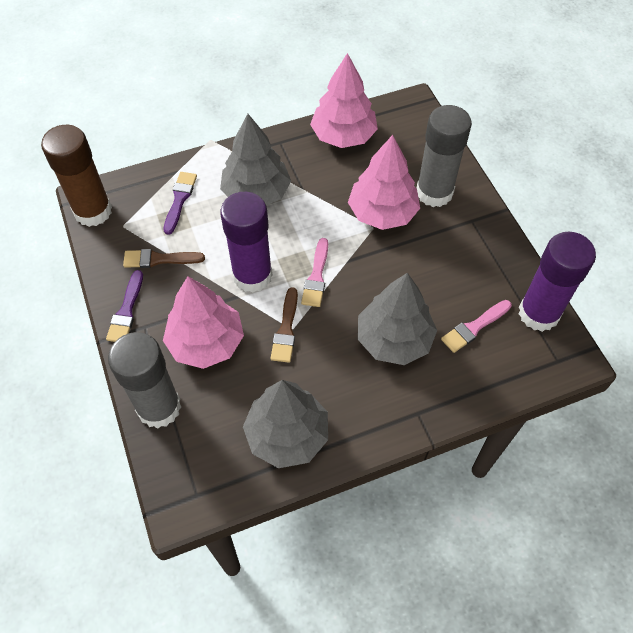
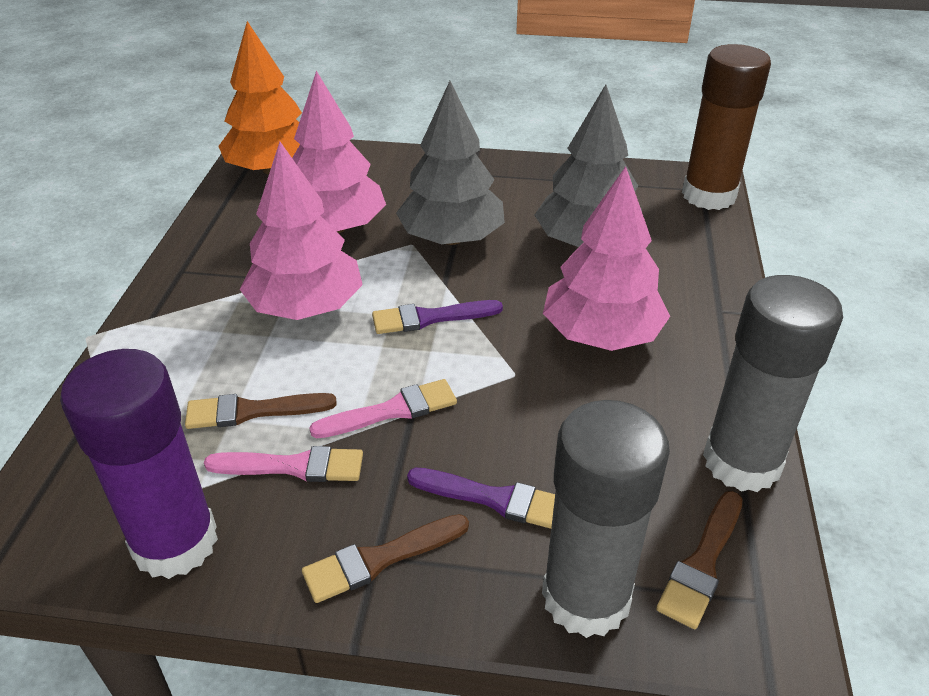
brown brush: [123,249,205,268] [271,287,298,363] = 2 -> [185,393,337,429] [302,514,469,603] [656,491,743,629] = 3
grey tree: [220,114,291,205] [243,380,328,468] [358,273,437,365] = 3 -> [396,81,505,245] [535,84,642,247] = 2
orange tree: none = 0 -> [218,21,302,174] = 1
purple glue stick: [220,192,273,293] [519,232,596,332] = 2 -> [60,349,218,579] = 1

